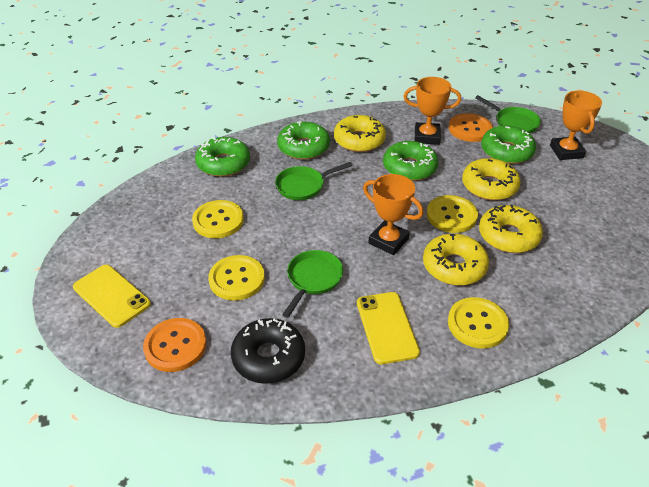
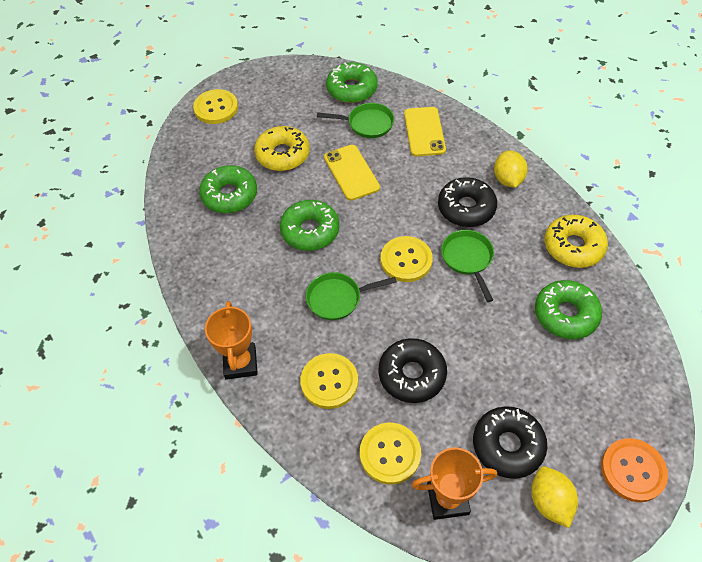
black donut: [231,318,305,384] = 1 -> [379,338,447,403] [438,177,497,227] [473,406,548,479] = 3
orange button: [143,318,206,372] [449,113,493,142] = 2 -> [601,438,668,502] = 1
orange trophy: [363,174,424,255] [403,77,461,145] [550,90,602,160] = 3 -> [205,301,258,380] [412,448,497,520] = 2
yellow donut: [334,115,386,152] [423,234,489,286] [462,158,520,201] [479,204,543,253] = 4 -> [254,126,310,171] [544,215,608,268] = 2
yellow lemon: none = 0 -> [494,151,528,188] [531,467,578,528] = 2

